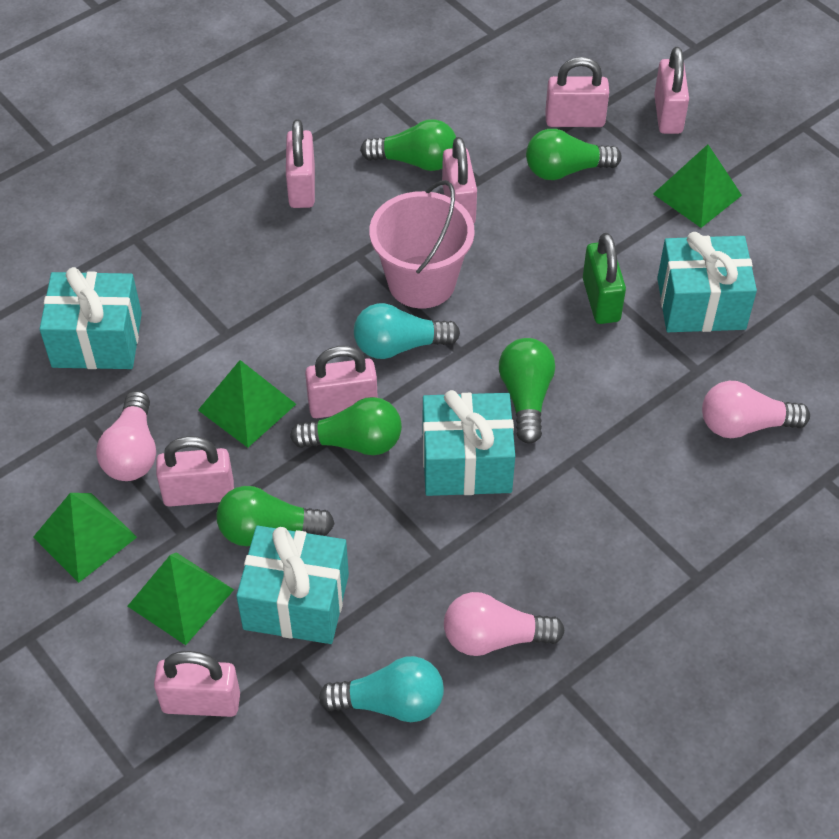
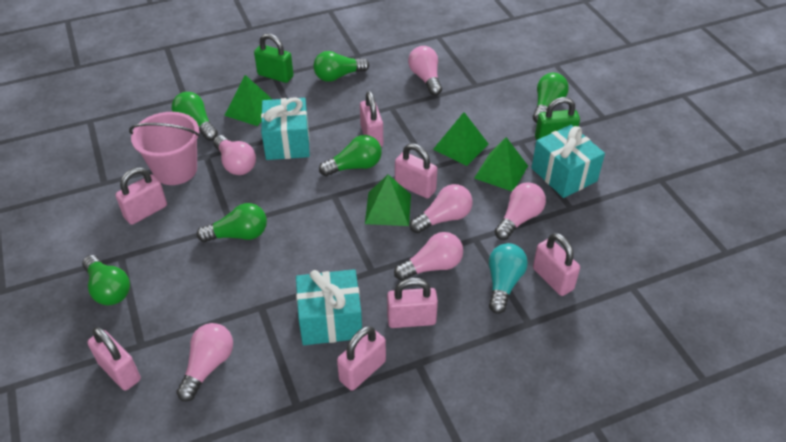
green light bulb: [217,486,335,546] [290,397,402,455] [360,119,456,171] [499,338,555,444] [526,129,622,180] = 5 -> [82,255,130,305] [172,92,218,141] [197,203,267,242] [313,51,369,82] [319,135,382,176] [533,73,569,123] = 6
green padlock: [583,233,626,324] = 1 -> [254,33,294,83] [535,97,580,140] = 2
pink light bulb: [96,391,156,481] [444,592,565,656] [702,381,810,438] = 3 -> [176,323,233,402] [213,135,256,175] [394,232,463,281] [408,46,442,96] [410,184,473,234] [494,182,546,240] = 6
turquoise gift: [40,267,142,369] [236,526,349,644] [423,390,515,496] [657,232,757,332] = 4 -> [261,97,310,160] [296,269,362,345] [531,125,605,198] = 3
turquoise light bulb: [319,656,444,722] [354,303,460,359] = 2 -> [489,243,528,314] = 1

